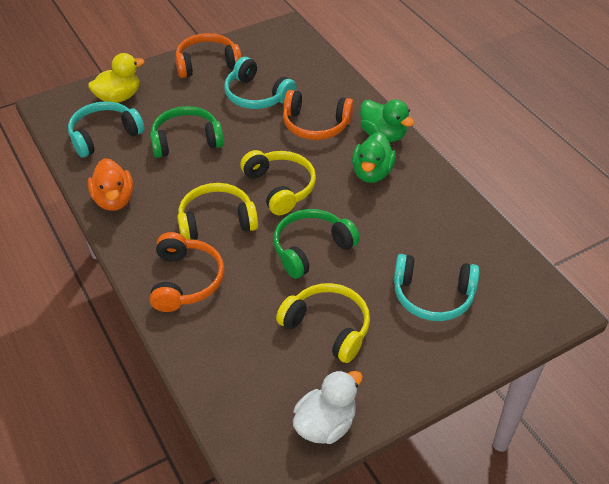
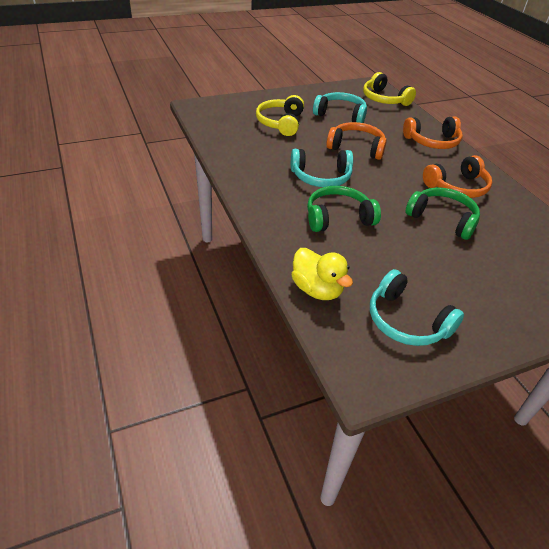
green duck: [352,132,396,183] [360,99,414,142] = 2 -> none = 0
orange duck: [88,158,133,211] = 1 -> none = 0
white duck: [293,370,363,444] = 1 -> none = 0
yellow headphones: [177,183,258,240] [240,150,316,215] [276,283,370,363] = 3 -> [256,95,304,136] [363,72,416,106] = 2

